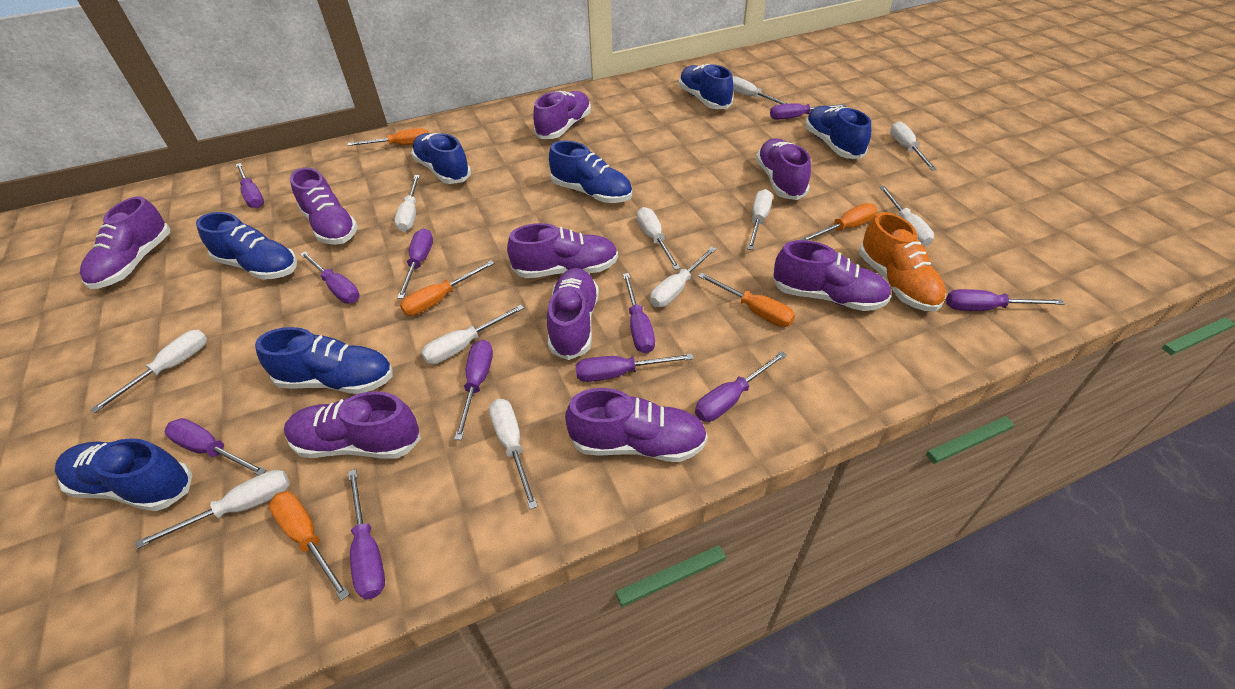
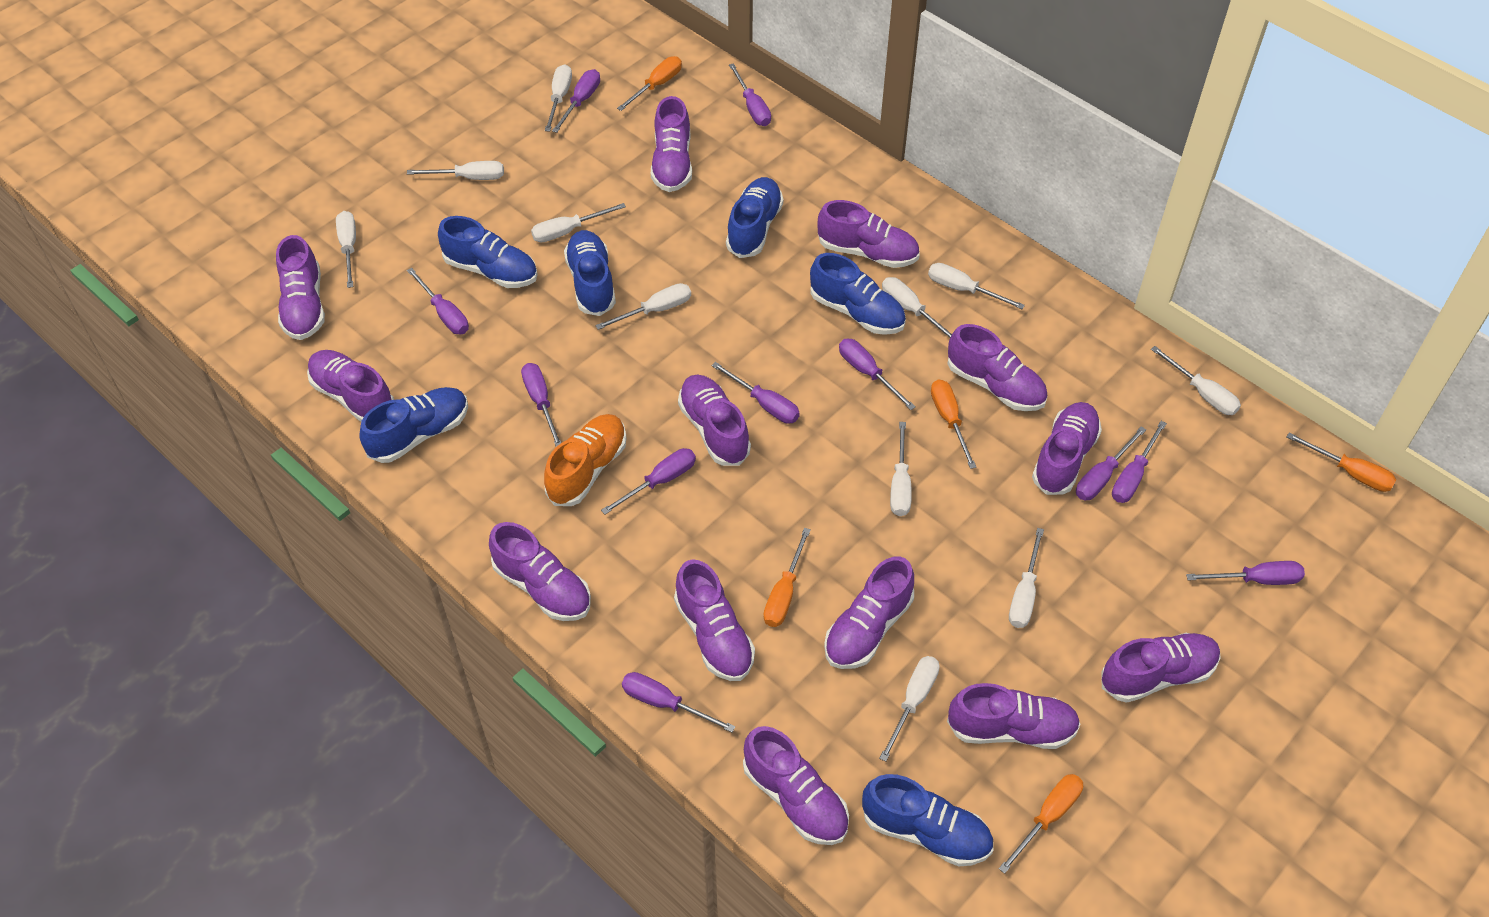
blue shoe: [55,438,192,511] [196,212,297,280] [255,327,393,394] [411,133,471,184] [549,140,632,203] [679,64,733,109] [805,106,871,159] = 7 -> [359,387,468,463] [438,216,538,288] [564,230,616,316] [726,177,783,258] [810,253,906,335] [862,774,993,866] = 6
purple shoe: [80,196,170,289] [284,391,421,459] [290,168,358,245] [507,223,618,278] [533,91,591,139] [547,268,599,360] [565,388,708,462] [756,139,811,200] [773,240,891,311] = 9 -> [276,235,325,340] [307,350,394,422] [489,522,591,621] [651,96,692,192] [674,559,755,681] [678,374,751,466] [743,726,849,845] [817,200,920,268] [824,557,914,669] [947,683,1081,749] [948,324,1048,411] [1032,402,1102,495] [1101,633,1220,703] = 13

